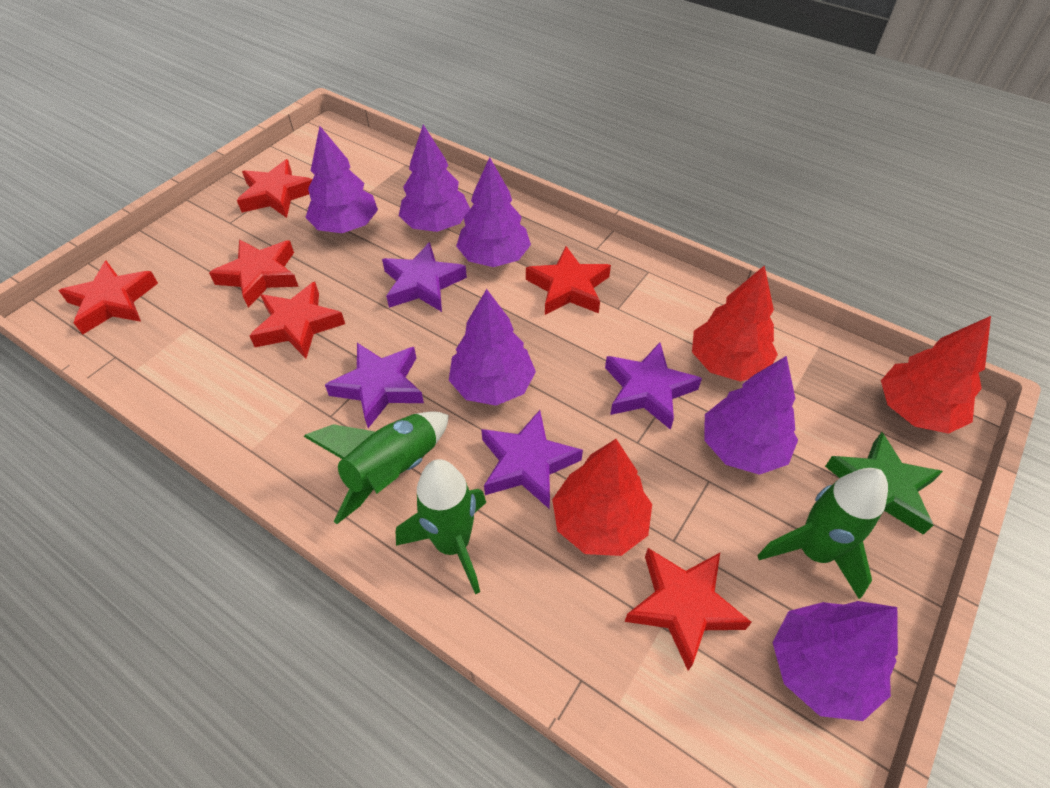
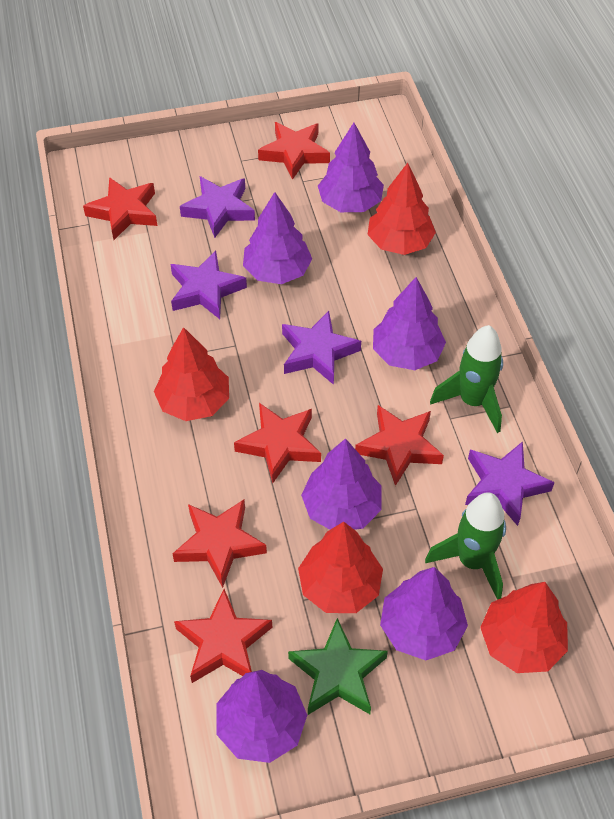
green rocket: [303,411,449,524] [396,459,486,595] [757,468,888,599] = 3 -> [425,492,506,600] [430,325,503,433] = 2
red tree: [552,439,652,556] [692,265,778,382] [881,316,991,434] = 3 -> [154,327,229,421] [298,522,383,613] [367,163,436,255] [480,582,568,673] = 4

